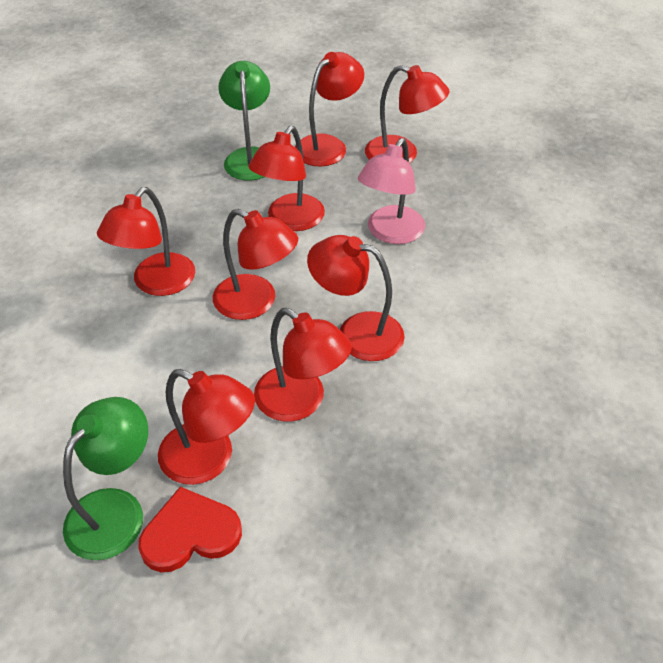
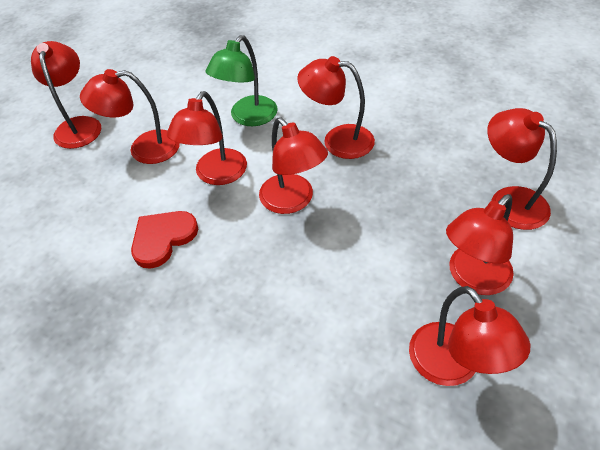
green lamp: [63,397,148,560] [218,61,270,181] = 2 -> [205,35,278,126] = 1
pink lamp: [358,138,425,244] = 1 -> none = 0

